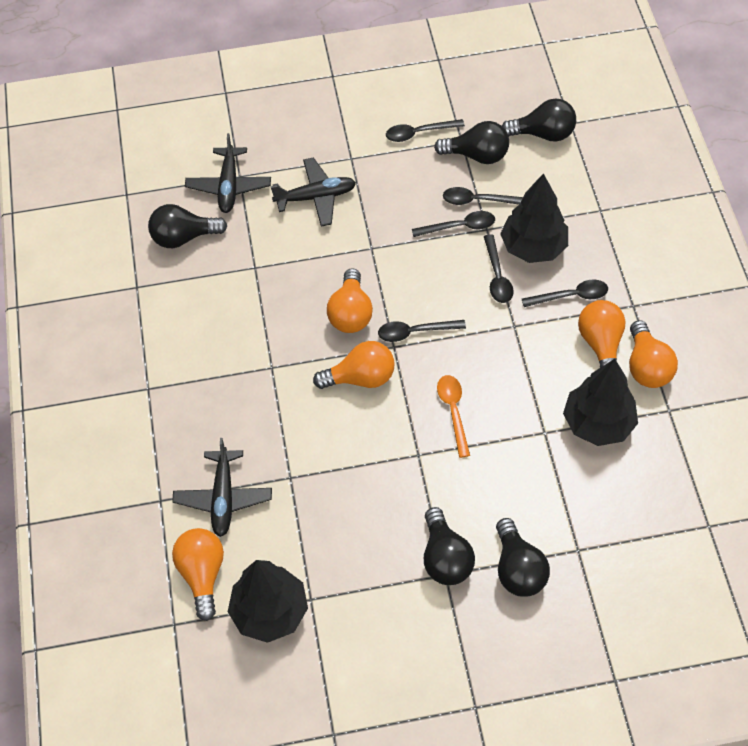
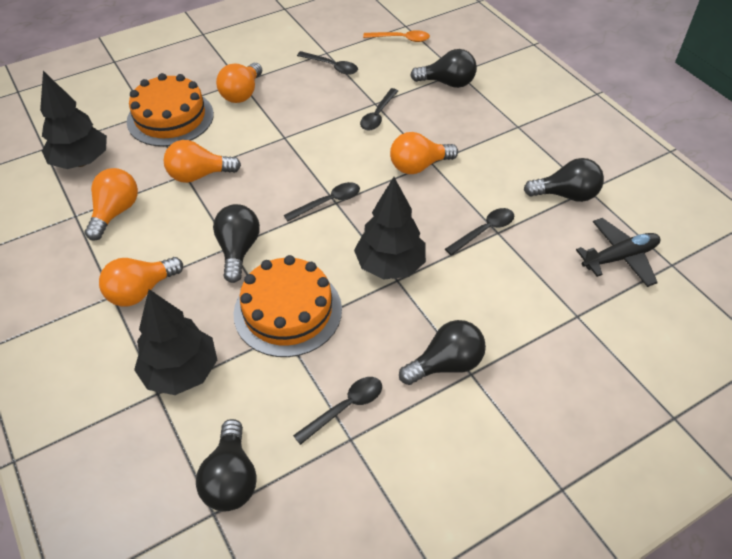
black plane: [172,438,272,537] [185,133,271,213] [270,157,356,227] = 3 -> [576,218,660,287] = 1
black spoon: [378,320,466,342] [386,119,465,142] [412,211,495,237] [443,187,523,205] [484,234,514,303] [522,279,608,307] = 6 -> [284,182,360,221] [293,377,382,445] [297,51,358,75] [360,88,398,130] [445,208,514,255] = 5
orange cake: none = 0 -> [127,73,214,147] [233,255,342,357] = 2

